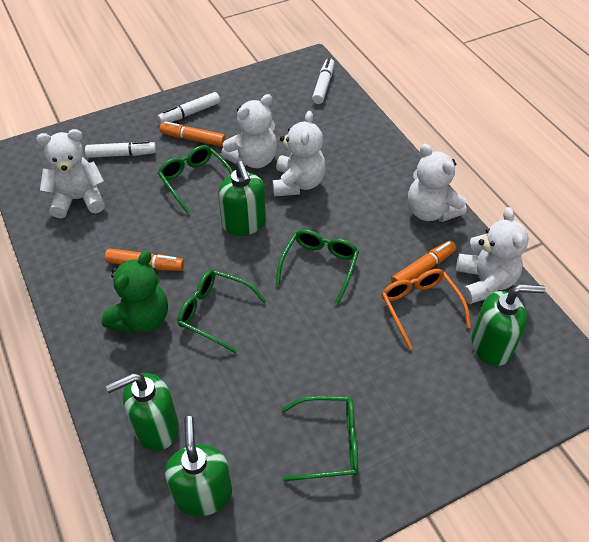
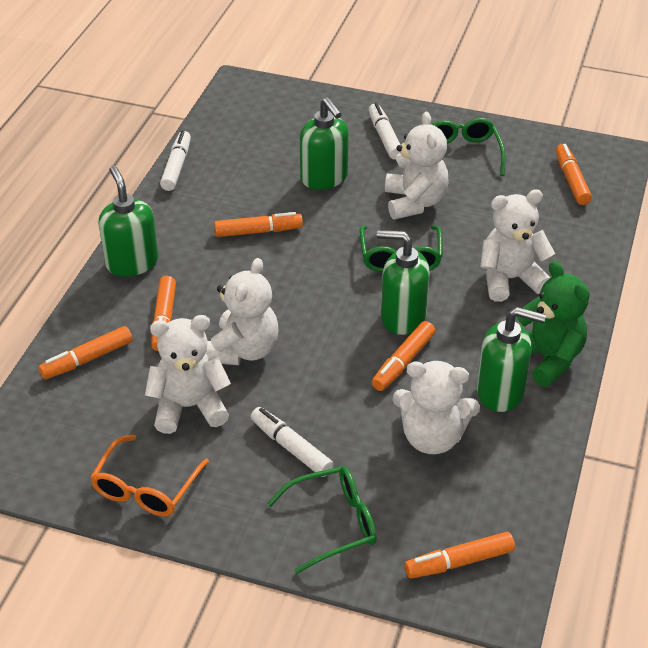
green glasses: [158,145,233,214] [178,270,267,353] [276,229,359,304] [281,396,358,482] = 4 -> [267,466,377,574] [360,225,442,272] [431,118,506,176] = 3
orange marker: [105,248,184,271] [159,121,226,147] [391,241,456,283] = 3 -> [38,326,133,379] [151,276,176,351] [214,212,303,237] [372,321,435,391] [404,532,515,579] [556,144,592,205] = 6

